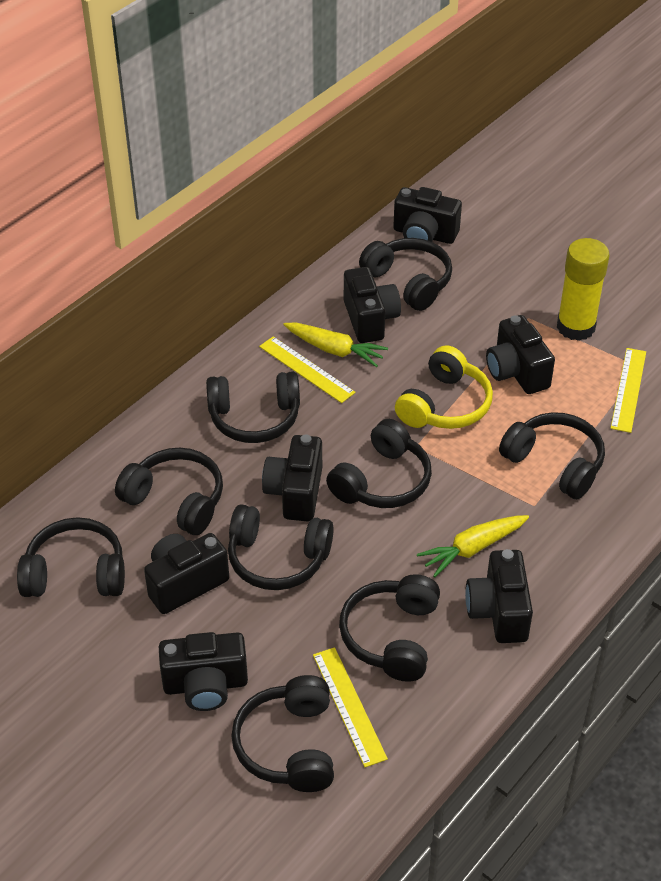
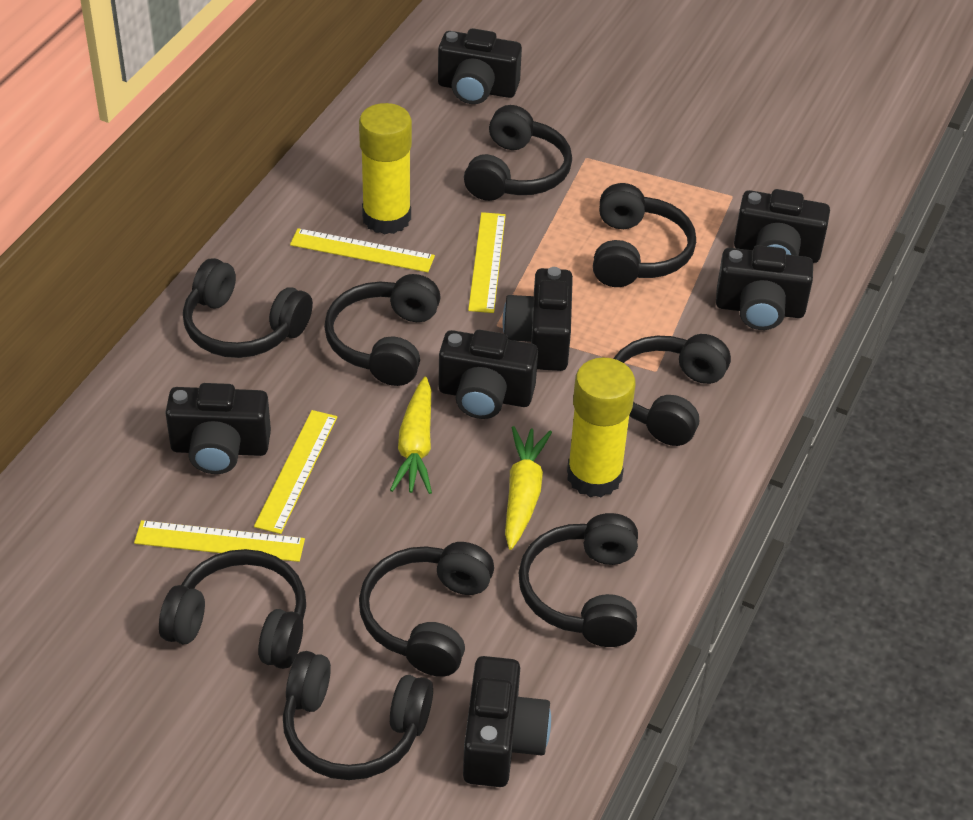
yellow glue stick: [557,238,609,341] = 1 -> [359,103,412,235] [567,357,635,497] = 2
yellow headphones: [395,345,493,429] = 1 -> none = 0
yellow ruler: [259,336,356,403] [313,647,388,767] [610,348,646,433] = 3 -> [134,520,305,562] [254,410,337,534] [290,228,435,272] [468,212,506,313] = 4

